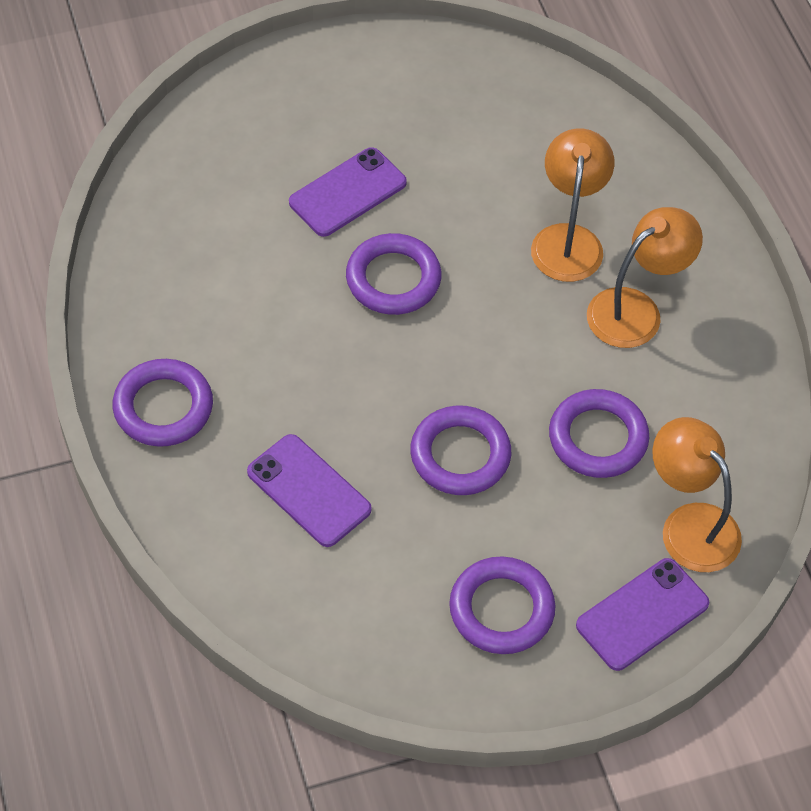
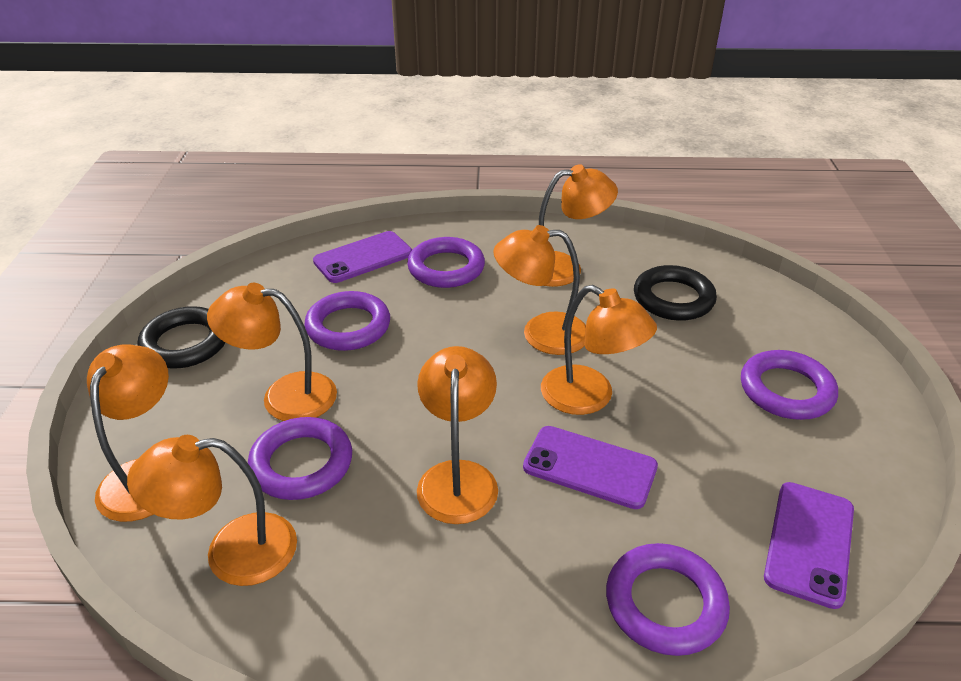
black ring: none = 0 -> [138,306,225,369] [634,265,717,321] = 2
orange lamp: [531,128,614,282] [587,207,703,348] [652,417,742,572] = 3 -> [87,344,169,522] [127,435,297,586] [207,283,337,421] [417,346,498,524] [493,225,586,355] [539,164,618,287] [541,285,657,415] = 7

